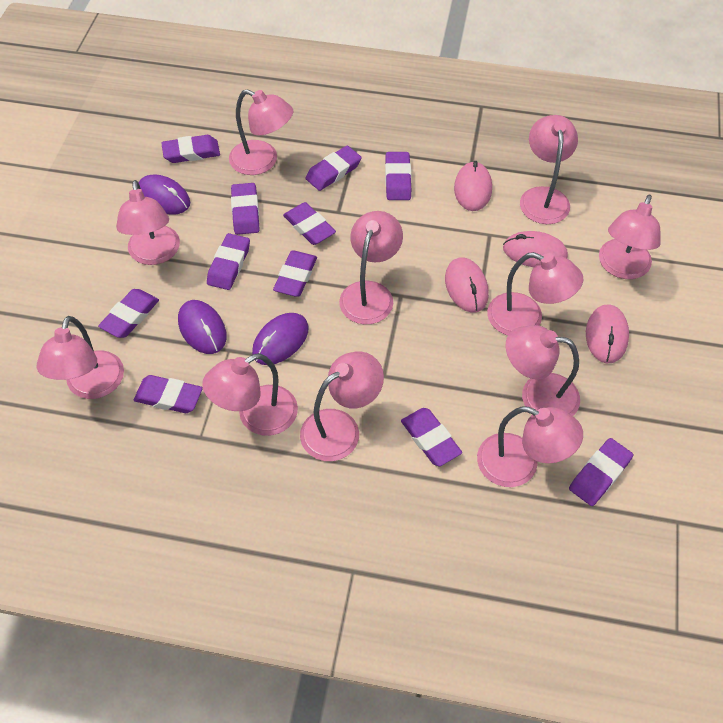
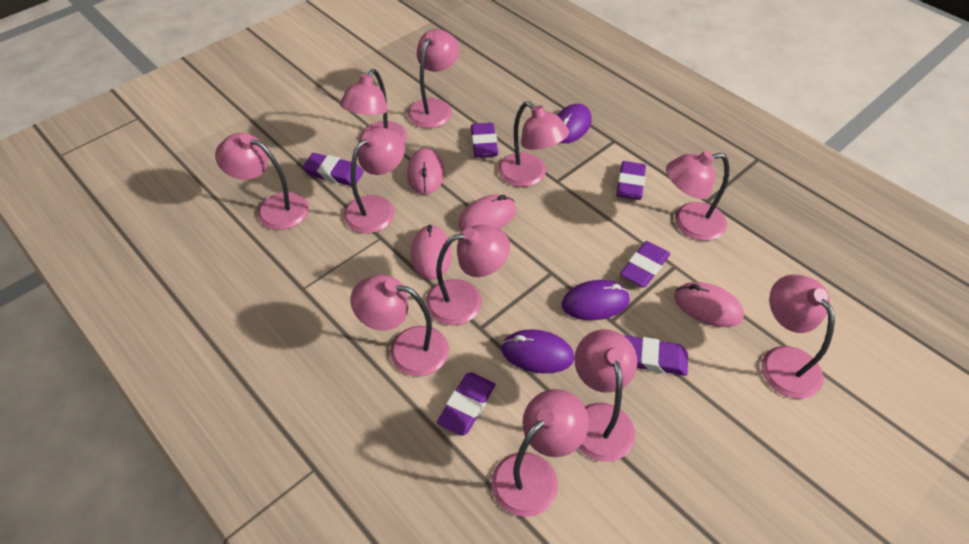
purple eraser: [98,289,159,338] [134,375,203,413] [161,135,220,163] [207,233,250,290] [231,183,260,235] [273,250,317,297] [283,202,336,245] [305,146,362,191] [385,152,411,200] [401,408,462,466] [569,438,633,506] = 11 -> [303,153,364,186] [437,372,496,436] [471,123,498,157] [616,161,646,200] [620,241,670,287] [625,336,688,376] = 6

